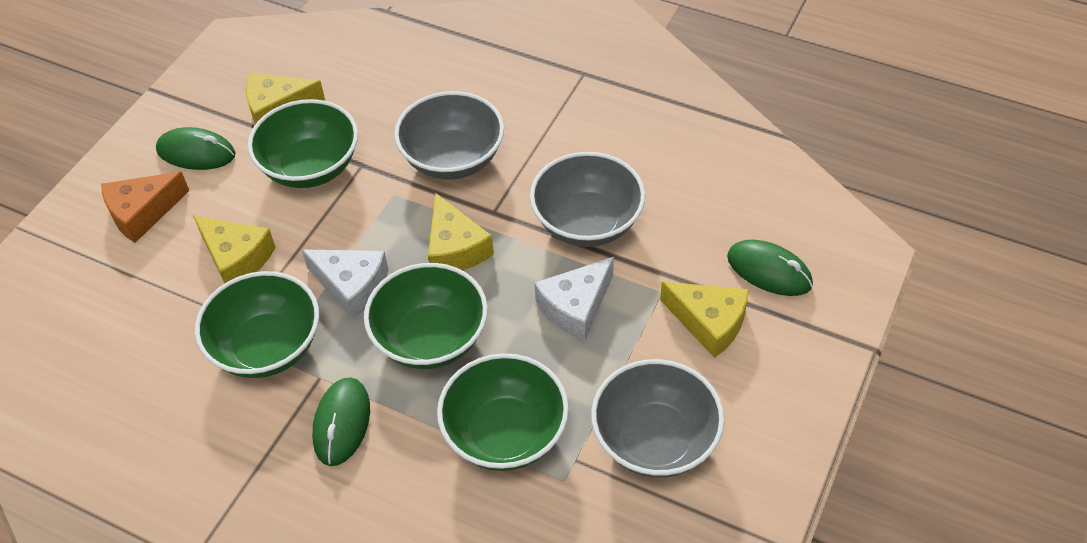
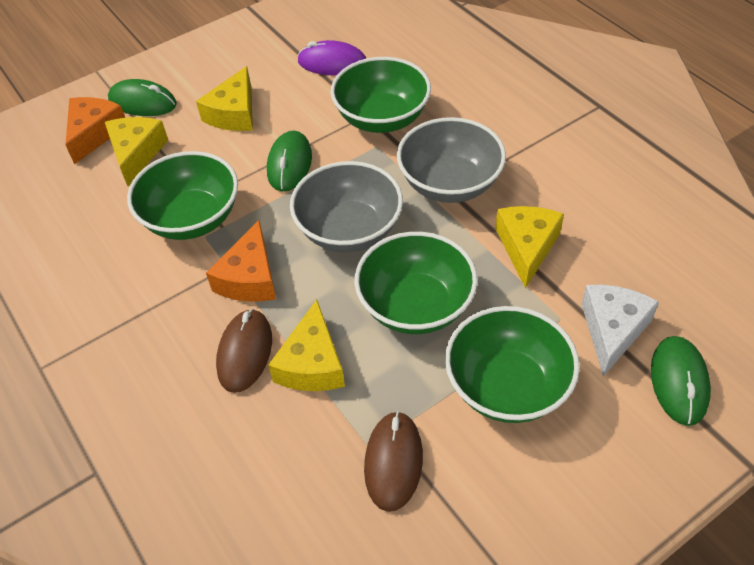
brown mouse: none = 0 -> [216,309,272,393] [364,411,423,512] = 2
grey bowl: [394,91,504,180] [530,152,645,247] [591,359,725,478] = 3 -> [290,161,403,252] [397,117,506,203] = 2
orange cheese: [101,172,189,243] = 1 -> [66,97,125,165] [206,220,276,302] = 2
purple mouse: none = 0 -> [297,40,366,75] = 1
white cheese: [302,249,388,319] [535,257,614,340] = 2 -> [582,285,659,376] = 1

